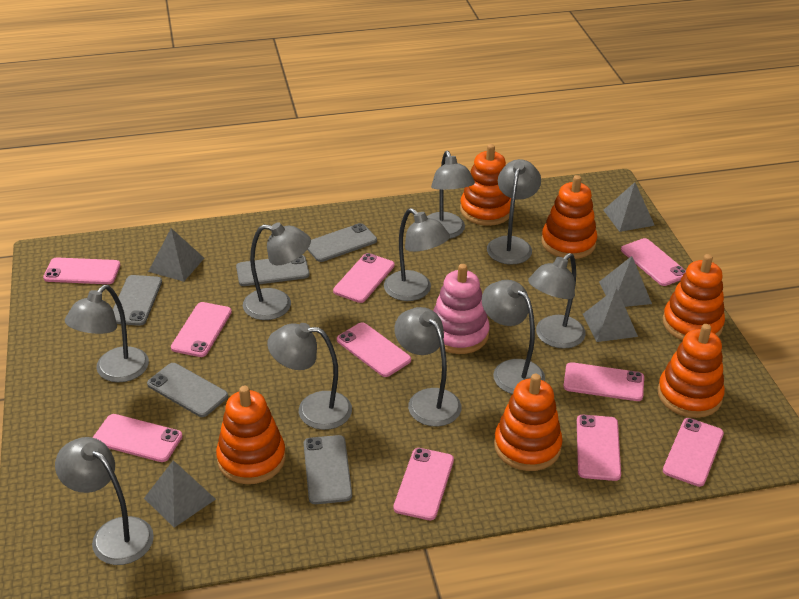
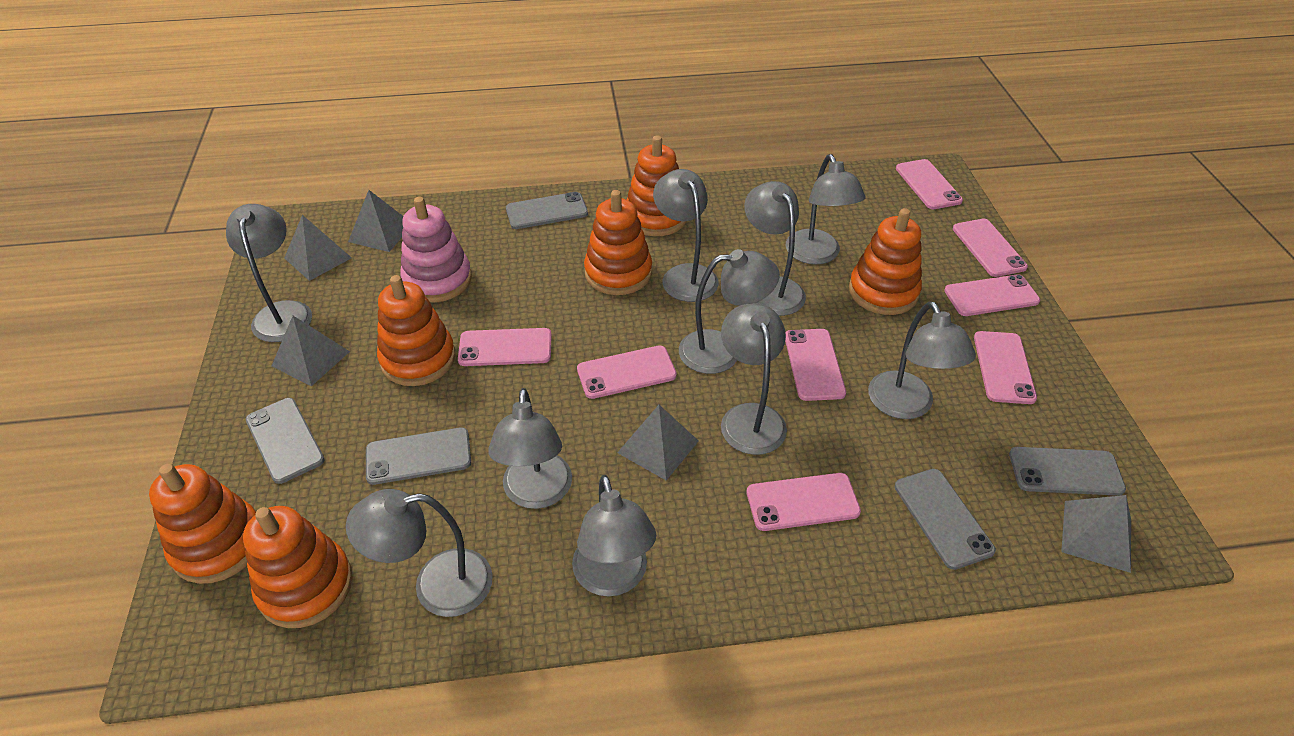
pink phone: [43,257,120,284] [93,414,183,462] [171,302,232,357] [333,253,395,303] [337,322,411,377] [393,448,454,520] [563,362,644,401] [577,415,621,481] [621,238,686,286] [663,418,724,487] = 10 -> [458,328,552,366] [577,346,677,399] [747,473,861,531] [785,329,846,401] [896,159,963,209] [944,274,1040,316] [953,219,1028,277] [974,331,1037,404] = 8

